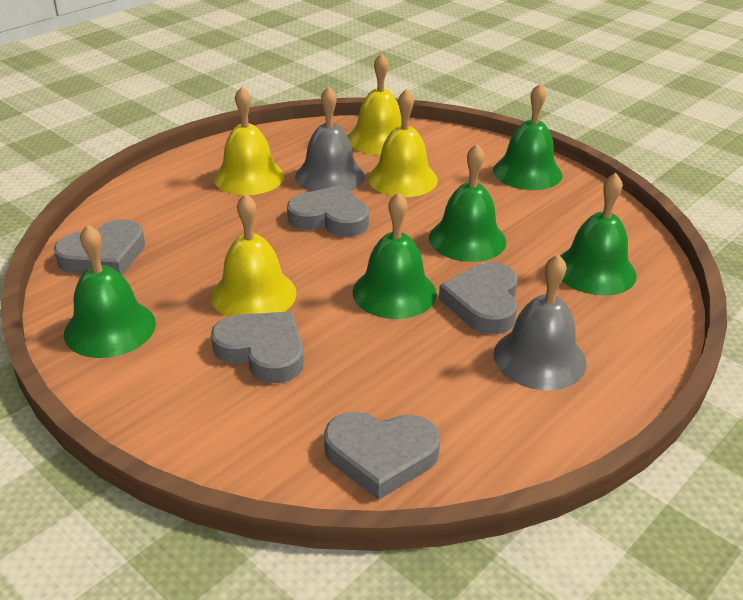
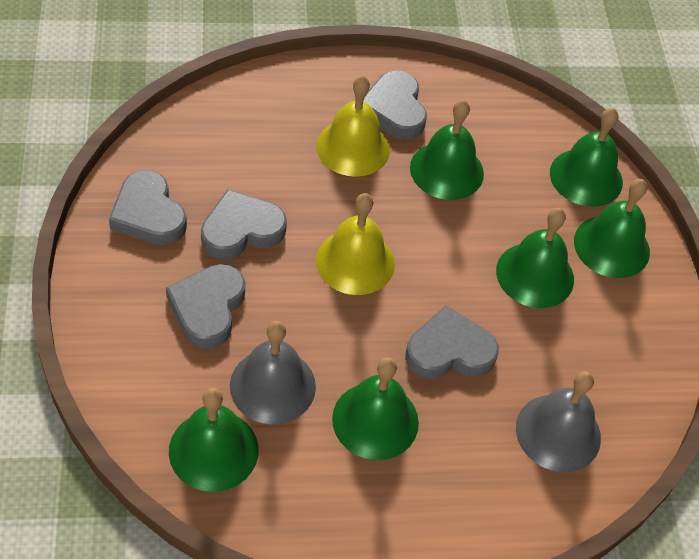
green bell: [64,224,156,358] [353,192,437,319] [429,144,506,262] [493,84,562,190] [560,173,637,296] = 5 -> [169,388,259,492] [332,358,419,460] [410,100,484,200] [496,208,574,308] [550,108,623,207] [574,179,650,278] = 6
yellow bell: [211,193,296,317] [214,87,284,195] [348,53,402,155] [368,89,438,197] = 4 -> [316,76,390,177] [316,193,395,295] = 2

